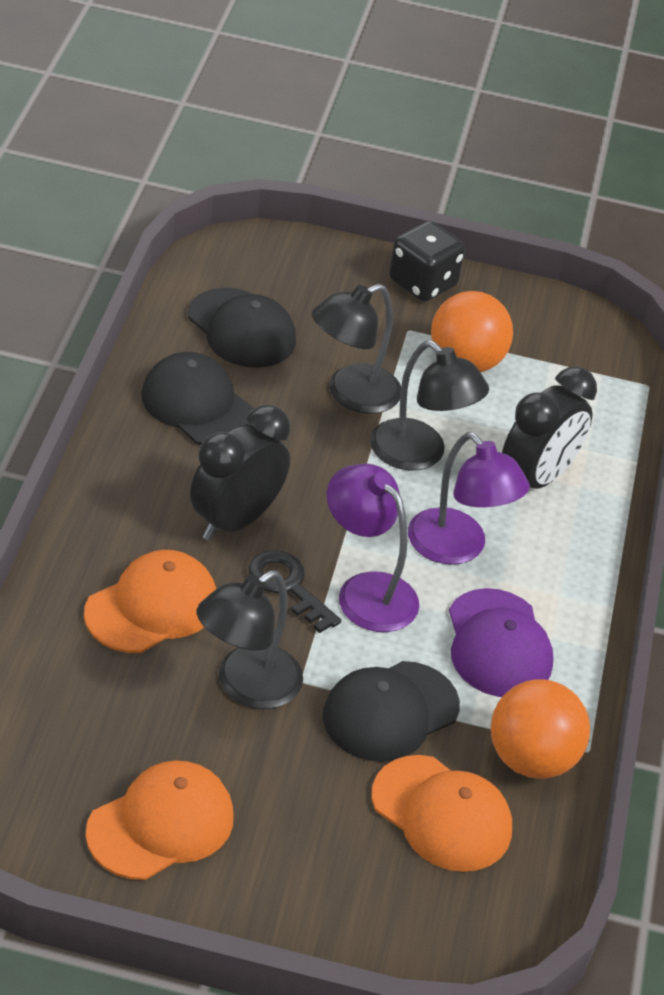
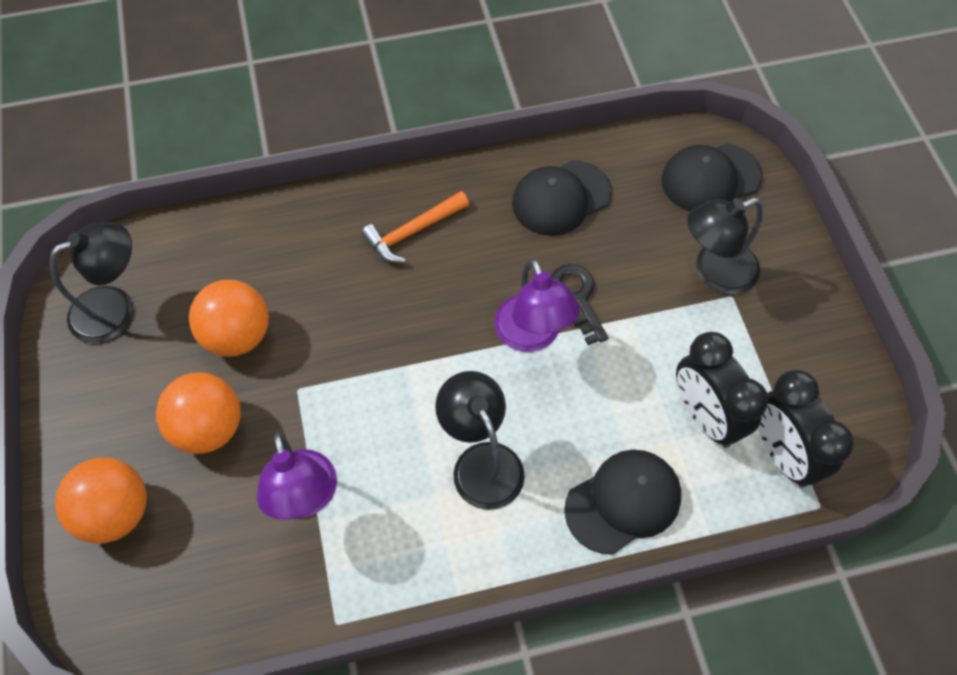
black dice: [389,221,465,302] = 1 -> none = 0
orange ball: [431,291,513,372] [491,679,590,779] = 2 -> [55,458,147,544] [156,372,240,454] [189,280,269,357] = 3
orange cap: [84,550,217,653] [85,760,234,880] [372,755,512,872] = 3 -> none = 0
orange hammer: none = 0 -> [361,191,469,263] = 1
purple cap: [449,588,553,697] = 1 -> none = 0

